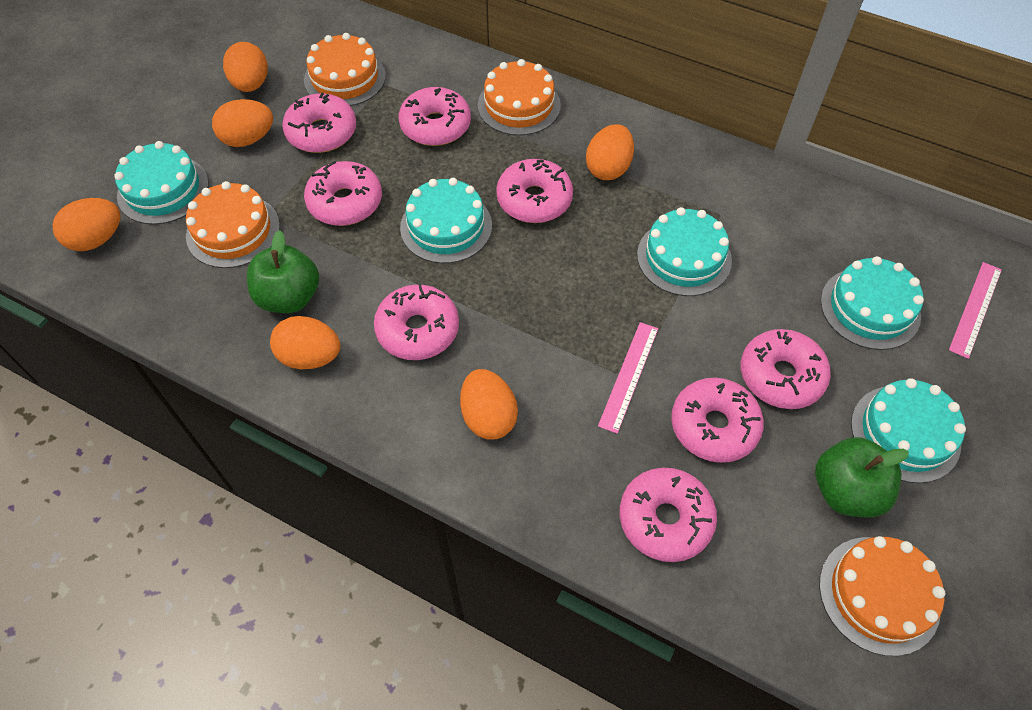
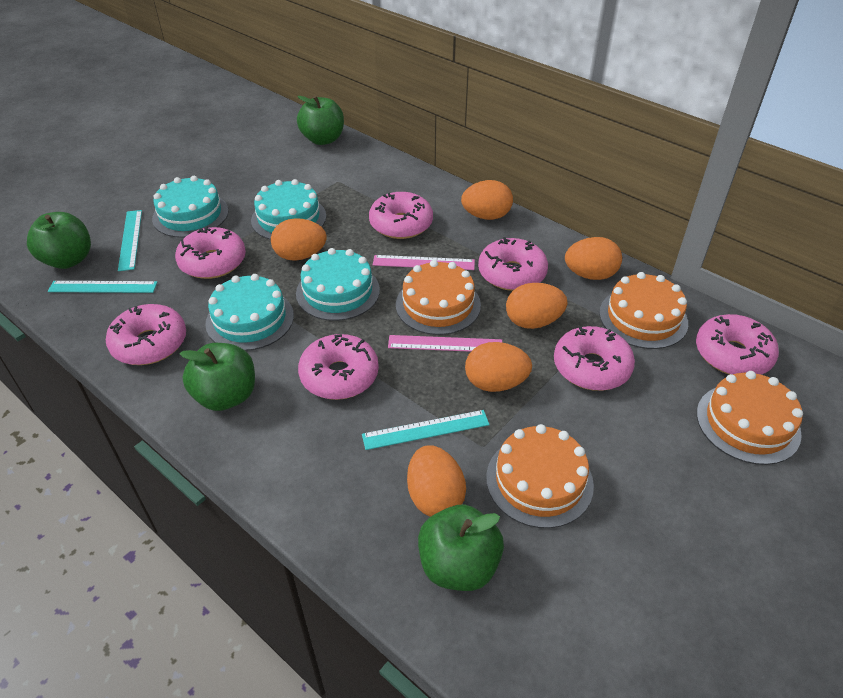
green apple: [247,230,319,313] [815,437,909,517] = 2 -> [27,212,91,269] [180,343,255,411] [297,96,344,145] [418,504,504,591] = 4
pink donut: [282,92,356,153] [304,161,382,226] [374,283,459,360] [399,87,471,146] [496,159,573,223] [620,468,717,562] [671,378,764,463] [741,329,831,409] = 8 -> [106,304,186,365] [175,226,246,279] [298,334,379,400] [369,192,433,239] [478,237,548,291] [554,326,635,391] [696,314,779,375] = 7
turquoise cake: [114,141,209,225] [400,178,492,263] [637,207,732,296] [821,256,924,350] [851,378,966,483] = 5 -> [152,176,228,238] [205,274,294,351] [251,179,326,240] [296,248,380,321] = 4
turquoise ruler: none = 0 -> [48,281,157,293] [118,210,142,271] [362,410,490,450] = 3

